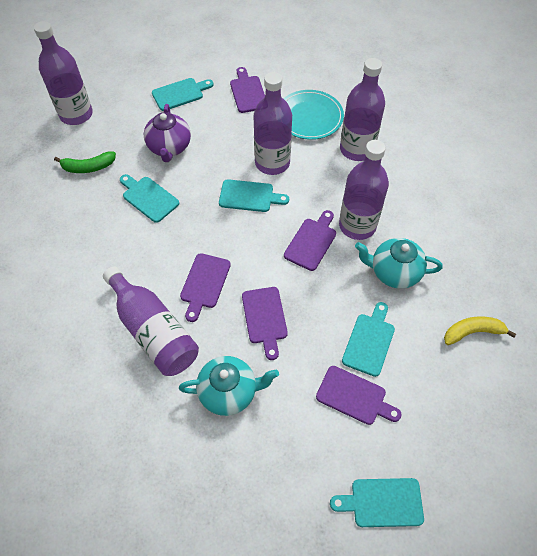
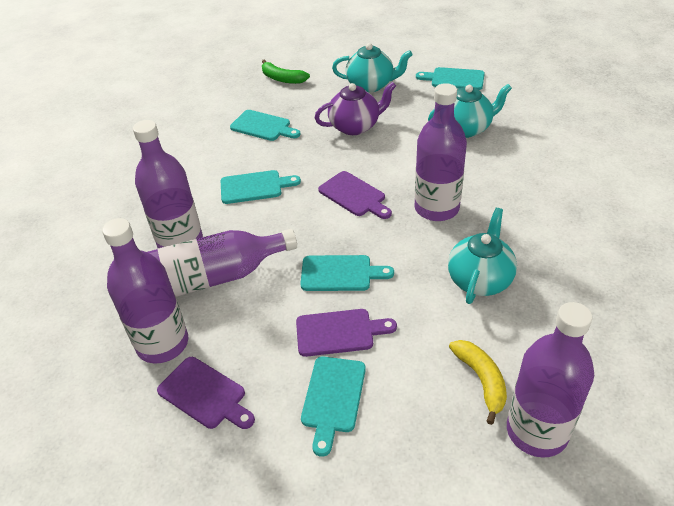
purple cutting board: [180,253,231,322] [230,67,265,113] [242,287,288,360] [284,210,336,271] [316,366,402,425] = 5 -> [157,357,255,429] [296,309,397,357] [318,171,392,219] = 3
turquoise plate: [283,90,344,140] = 1 -> none = 0
turquoise teapot: [179,356,279,416] [355,238,443,289] = 2 -> [332,43,413,93] [428,84,512,138] [448,208,517,304] = 3

